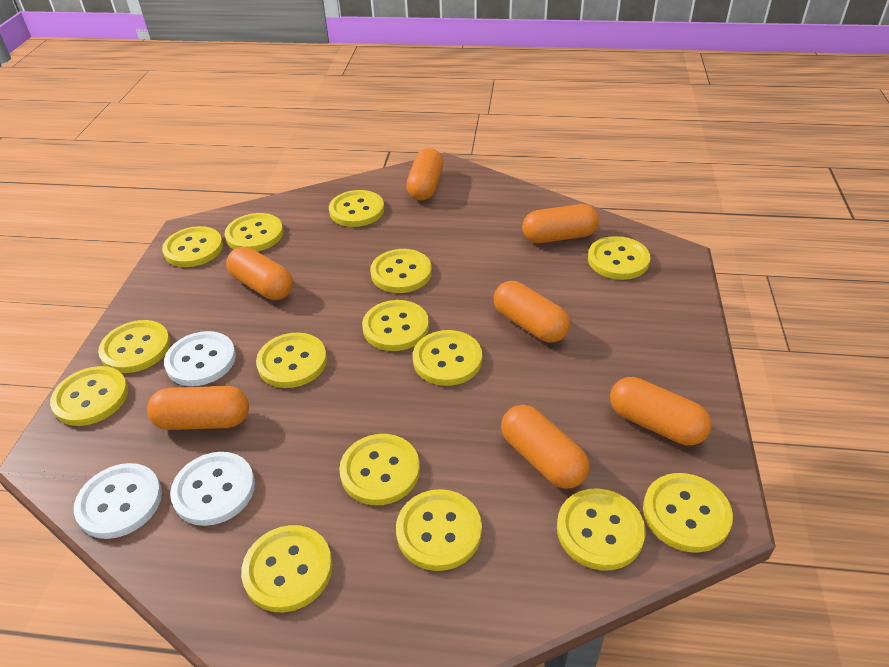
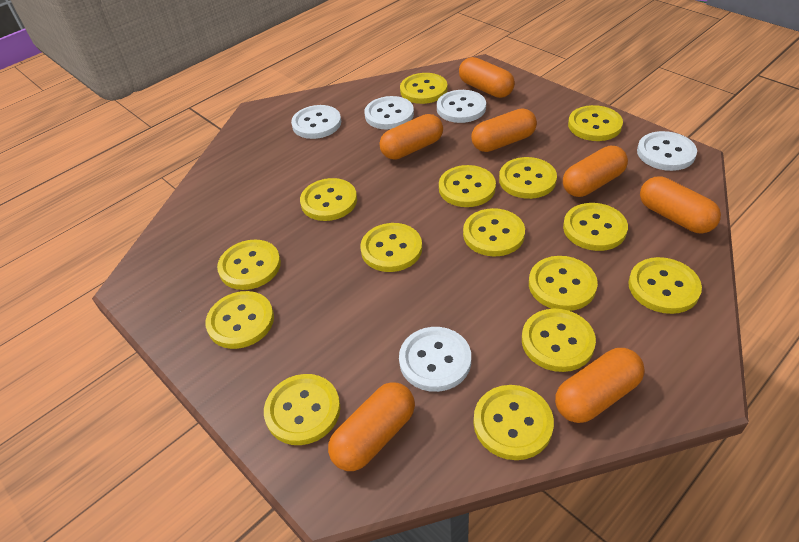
white button: [74,463,162,539] [164,331,236,386] [170,452,255,526] = 3 -> [291,105,341,139] [364,96,414,129] [399,327,471,392] [437,90,486,123] [637,131,697,171] = 5

